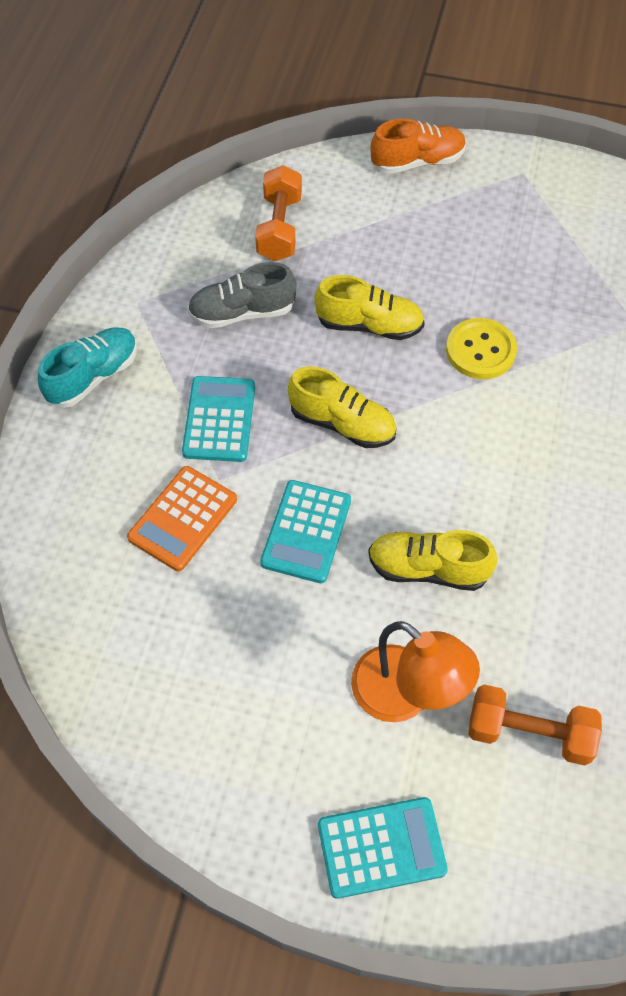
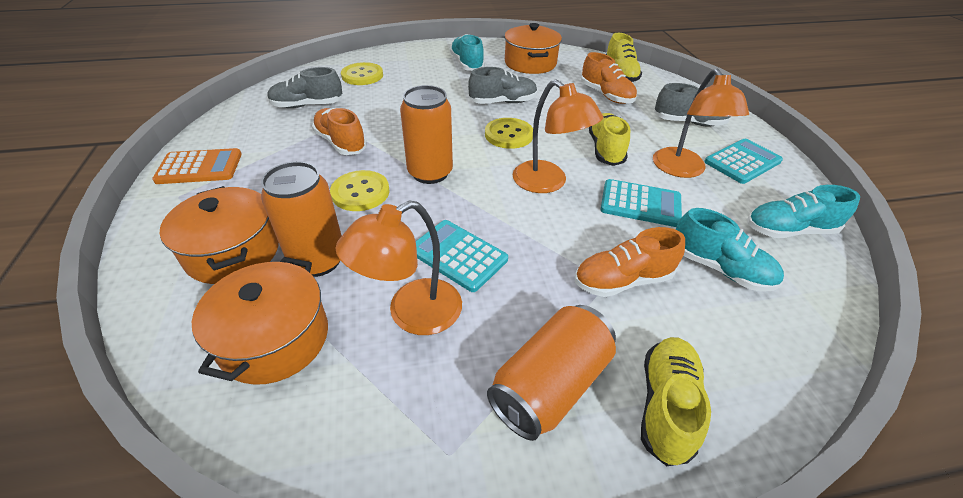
grey shoe: [187,262,296,328] = 1 -> [267,67,343,108] [468,67,538,104] [654,83,731,127] = 3
orange can: none = 0 -> [261,161,342,277] [400,85,453,184] [487,305,616,441] = 3
orange dumbbell: [255,165,302,261] [468,684,602,766] = 2 -> none = 0
orange lamp: [351,621,480,722] = 1 -> [335,200,462,335] [513,80,603,193] [653,69,749,178] = 3
orange pot: none = 0 -> [160,186,279,284] [192,257,328,385] [504,23,562,74] = 3
orange shoe: [371,119,466,174] = 1 -> [312,108,367,155] [575,227,685,297] [581,52,637,104] = 3
turquoise shoe: [38,327,137,408] = 1 -> [450,34,485,71] [676,208,784,292] [747,185,860,238] = 3
yellow button: [446,318,517,379] = 1 -> [330,170,390,211] [341,62,383,85] [485,118,533,149] = 3

